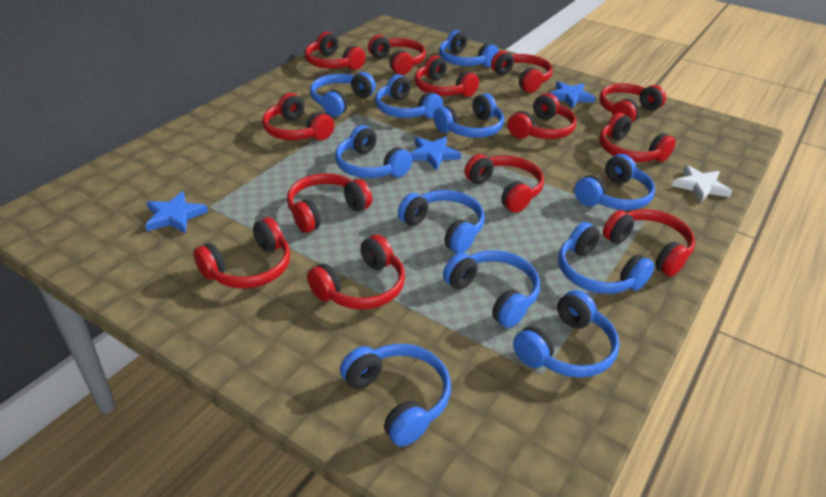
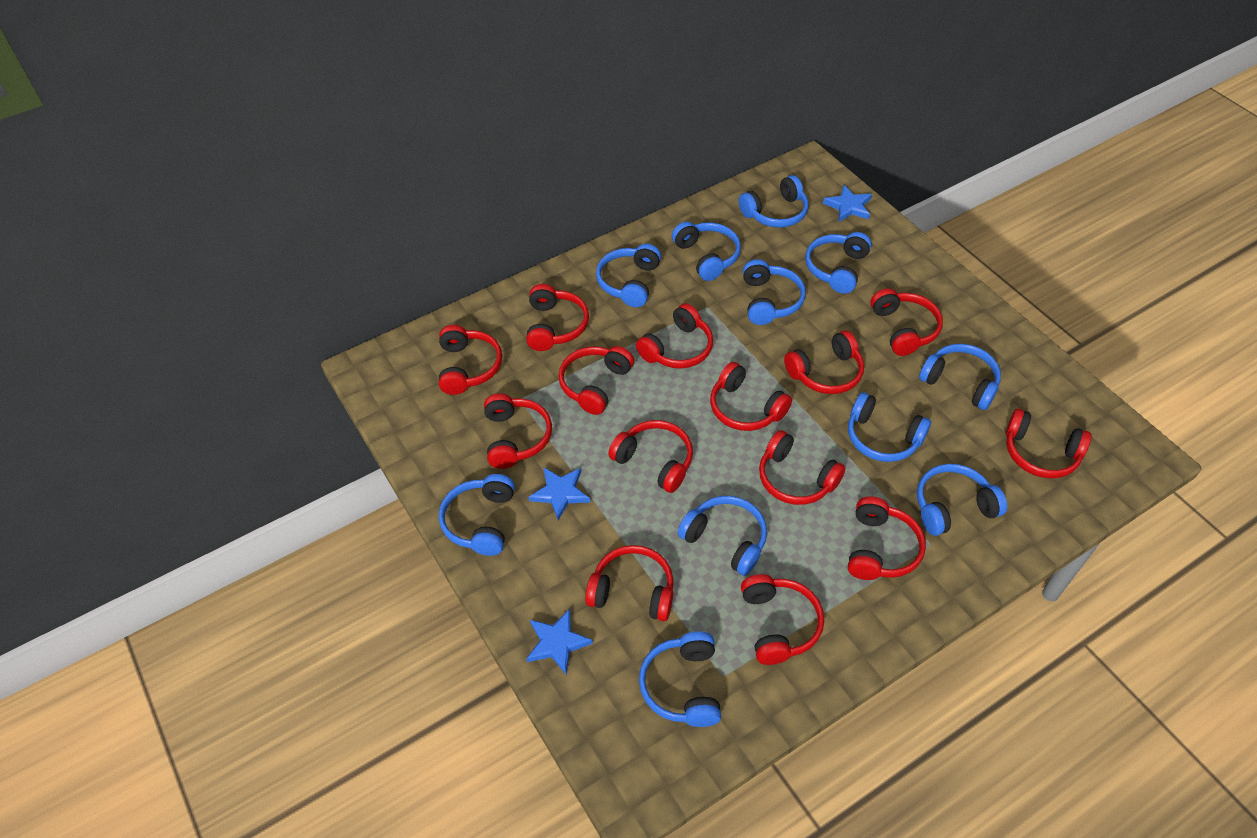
red headphones: [193,217,290,288] [262,93,334,140] [287,173,372,233] [305,32,366,70] [307,235,405,310] [368,35,426,75] [415,56,479,97] [464,154,544,213] [491,51,553,93] [508,93,577,139] [599,83,666,122] [600,113,676,162] [603,209,695,277] = 13 -> [439,325,502,395] [484,393,552,469] [526,284,589,351] [558,346,634,415] [585,545,674,621] [608,420,693,493] [636,303,713,368] [710,362,792,431] [741,574,824,665] [759,430,846,505] [784,330,864,394] [848,496,926,580] [870,288,943,356] [1006,409,1092,478] = 14
white star: [672,165,732,202] = 1 -> none = 0

